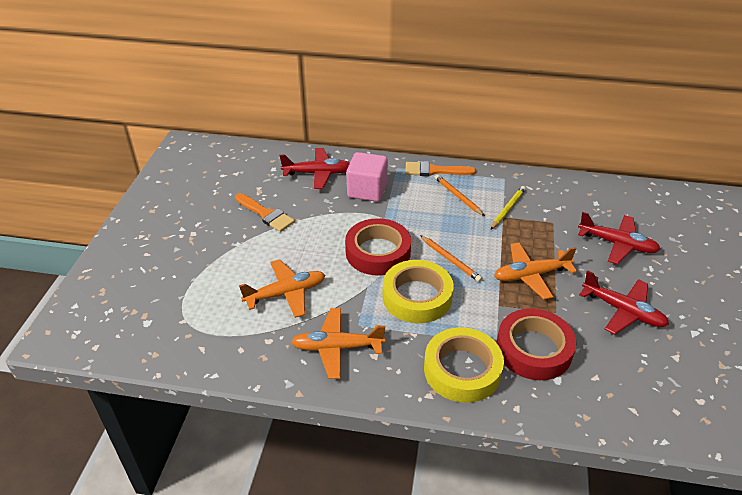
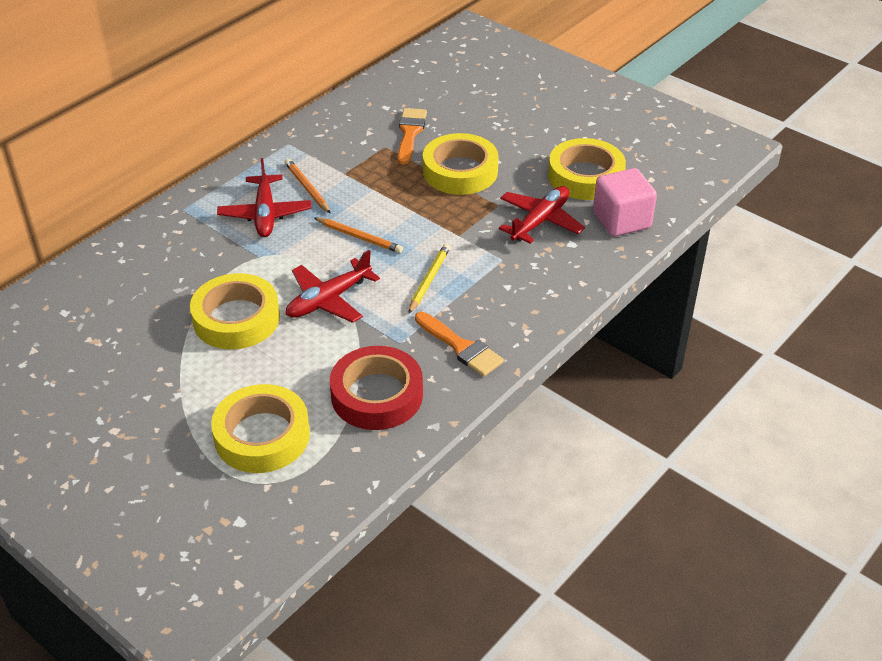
orange plane: [239,259,325,318] [291,308,385,379] [494,242,577,299] = 3 -> none = 0
red tape: [345,218,411,276] [496,308,576,380] = 2 -> [330,346,423,430] = 1
yellow tape: [383,260,454,323] [424,327,504,403] = 2 -> [190,273,280,349] [211,384,310,473] [423,133,499,195] [548,138,626,200] = 4

